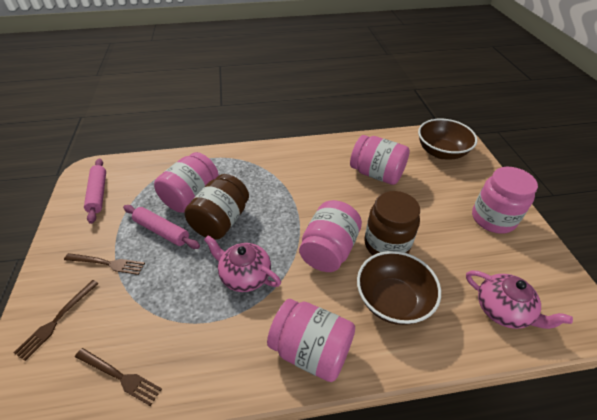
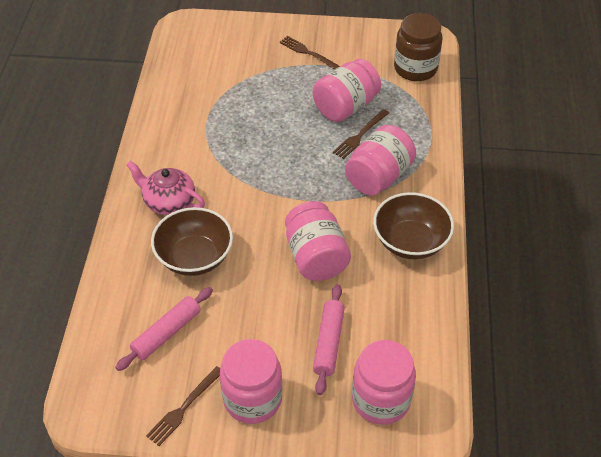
brown jar: [184,174,249,240] [364,191,420,255] = 2 -> [394,13,443,81] = 1
pink teapot: [204,235,281,292] [466,271,573,329] = 2 -> [126,161,205,215] = 1

